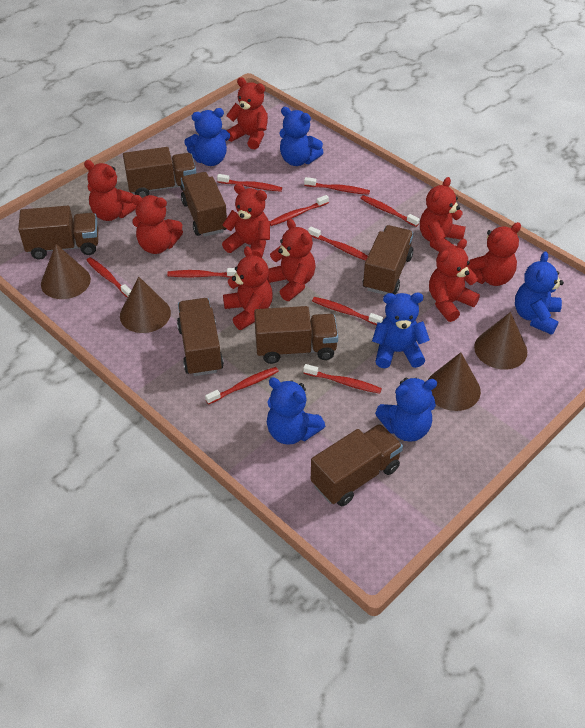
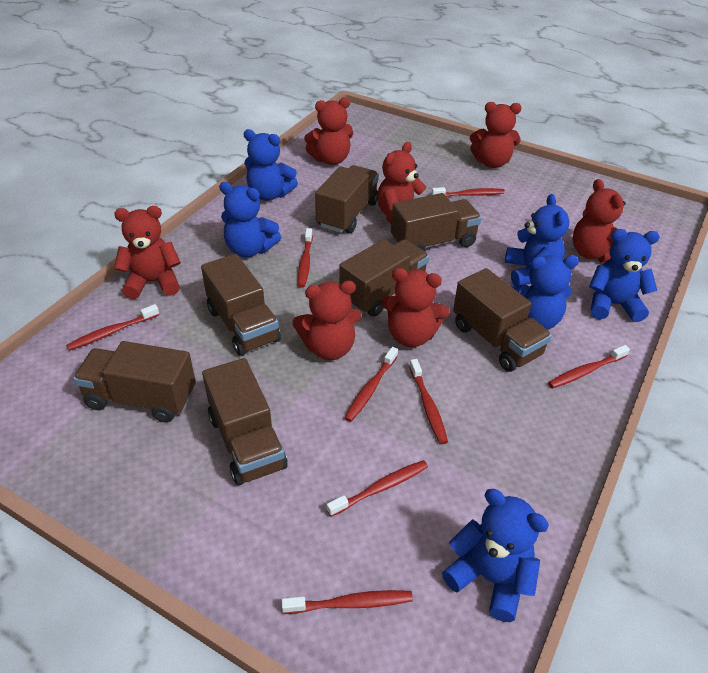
brown cone: [41,244,91,299] [120,277,171,333] [428,352,481,411] [474,312,527,370] = 4 -> none = 0
red teddy bear: [84,160,136,221] [131,195,183,254] [222,184,270,258] [223,246,273,330] [226,77,268,149] [267,219,316,301] [420,177,466,252] [429,239,480,322] [468,222,521,286] = 9 -> [114,206,181,299] [293,281,362,360] [304,97,353,165] [377,142,427,223] [382,268,450,347] [470,102,522,168] [573,179,626,262] = 7
red toothbrush: [86,257,131,298] [167,268,236,278] [205,367,279,405] [217,174,282,192] [270,195,329,226] [303,364,382,394] [304,177,370,195] [308,227,368,261] [312,297,383,325] [360,195,420,227] = 10 -> [66,304,159,351] [282,590,413,614] [298,228,313,288] [327,460,428,517] [344,347,398,422] [409,359,448,444] [432,187,505,197] [548,345,630,388] = 8

